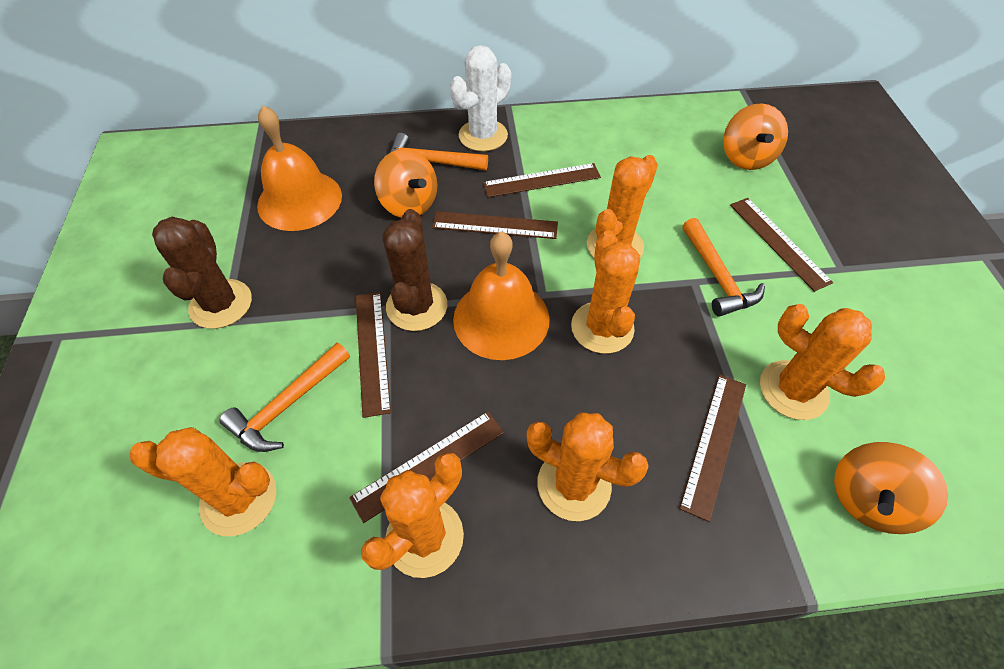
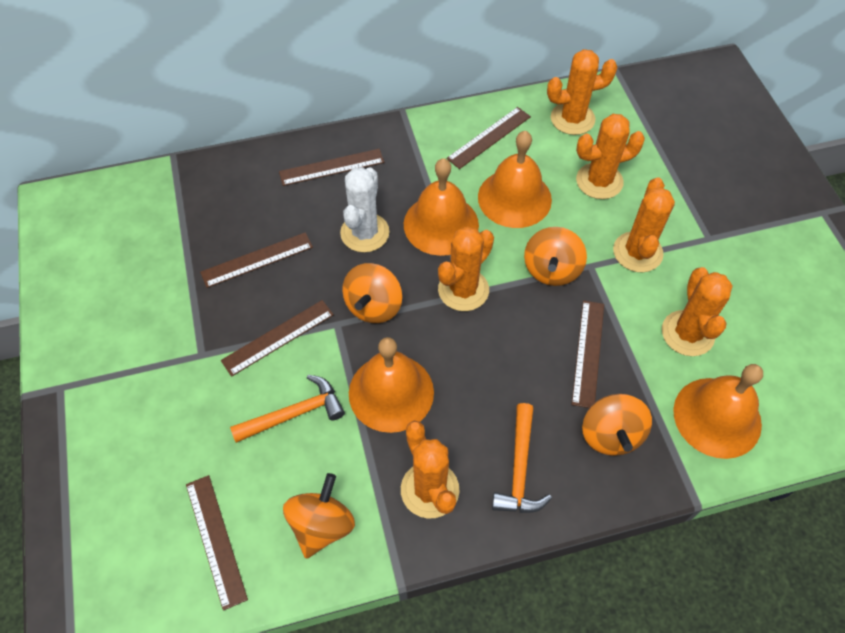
brown cactus: [152,217,252,329] [382,209,447,331] = 2 -> none = 0
orange bell: [257,106,342,231] [453,232,550,360] = 2 -> [349,337,434,433] [404,158,479,256] [478,131,552,228] [673,364,763,459] = 4
orange hammer: [219,343,350,452] [390,133,488,170] [683,218,765,317] = 3 -> [230,375,345,443] [492,403,552,513] = 2
orange spinning top: [374,149,437,218] [723,103,788,170] [834,442,948,534] = 3 -> [283,473,355,559] [342,263,402,323] [524,227,587,286] [582,394,652,456] = 4

